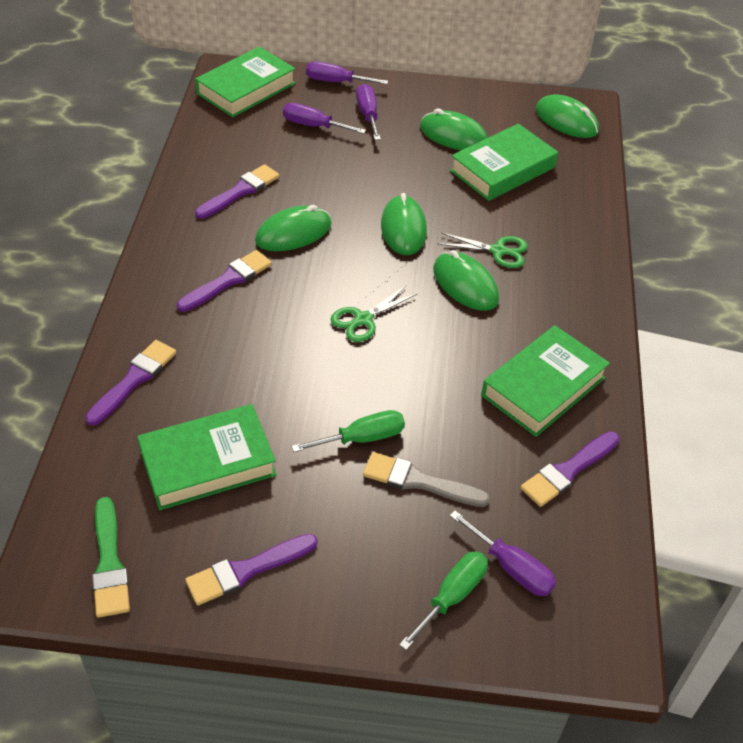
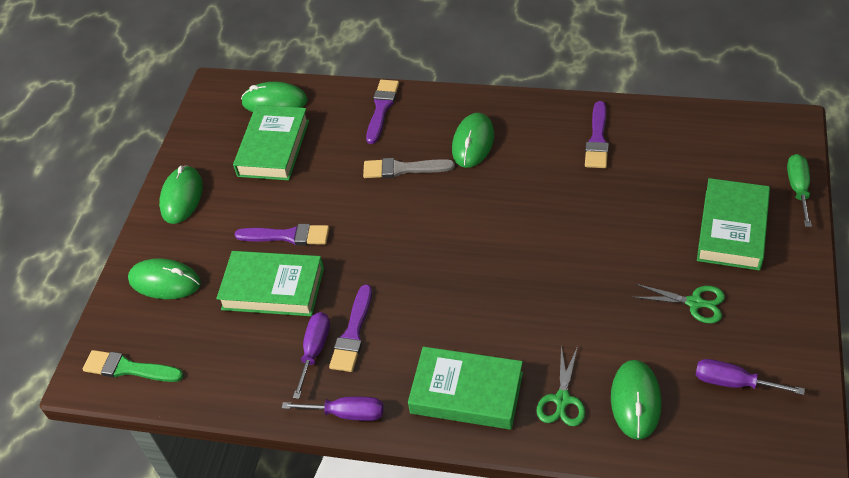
green screwdriver: [292,410,405,452] [399,552,488,650] = 2 -> [787,154,812,227] = 1
purple brush: [85,340,176,426] [177,250,272,312] [185,534,318,606] [195,164,280,219] [520,431,620,507] = 5 -> [235,224,329,245] [329,284,372,372] [366,80,399,144] [585,101,609,168] = 4
purple screwdriver: [283,103,366,134] [306,62,388,84] [356,84,381,140] [450,511,556,596] = 4 -> [282,397,383,421] [293,312,330,399] [696,359,805,395] = 3

